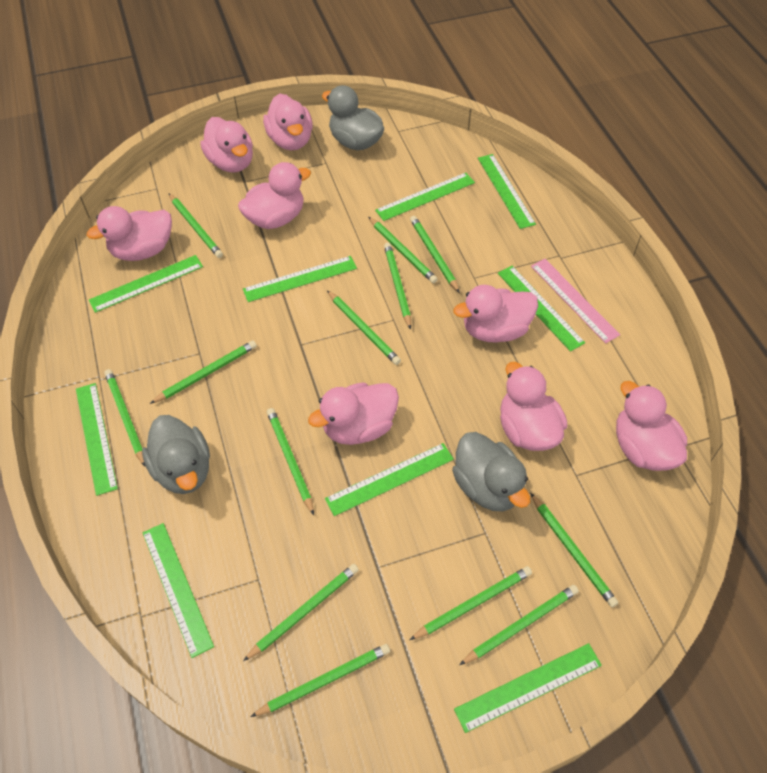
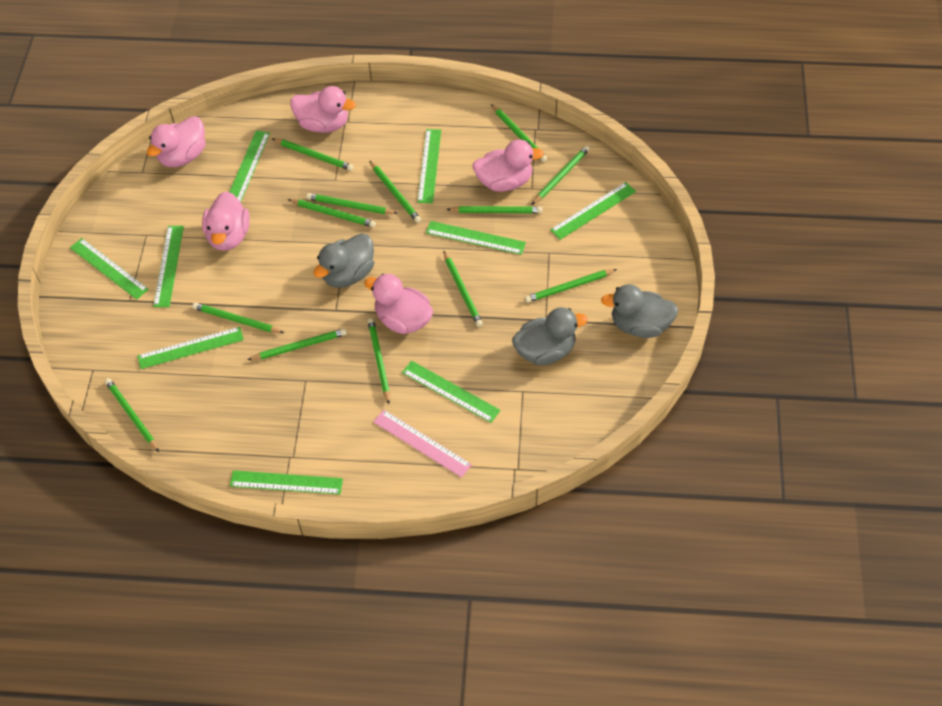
pink duck: [87,206,172,261] [200,117,253,172] [238,162,311,229] [263,93,313,150] [308,382,399,445] [453,285,538,343] [500,362,568,451] [616,381,687,471] = 8 -> [147,116,206,167] [202,191,250,251] [290,86,356,133] [364,274,433,334] [472,140,544,192] = 5

